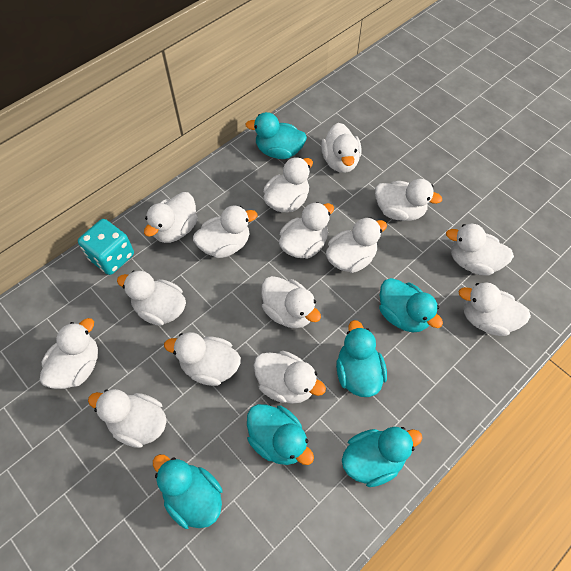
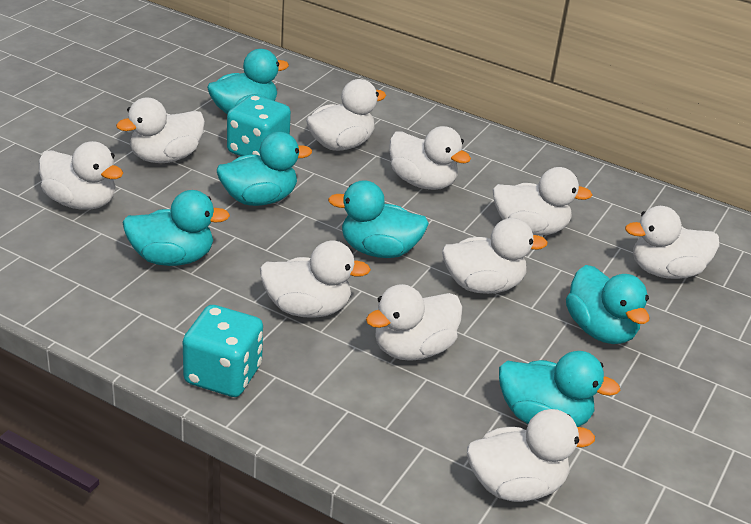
turquoise dice: [78,219,134,275] = 1 -> [183,305,263,397] [227,94,291,156] = 2
white duck: [40,318,98,389] [88,389,167,448] [117,271,186,326] [144,192,198,243] [164,332,241,386] [193,206,258,258] [253,351,326,404] [261,276,321,328] [263,157,313,213] [279,202,334,259] [321,123,361,173] [326,217,387,273] [375,179,442,221] [446,224,514,276] [458,283,531,336] = 15 -> [39,141,123,210] [116,98,205,163] [260,241,371,318] [306,79,386,151] [366,284,463,361] [390,126,471,190] [442,218,548,294] [467,409,595,502] [493,167,592,235] [625,206,719,279] = 10

